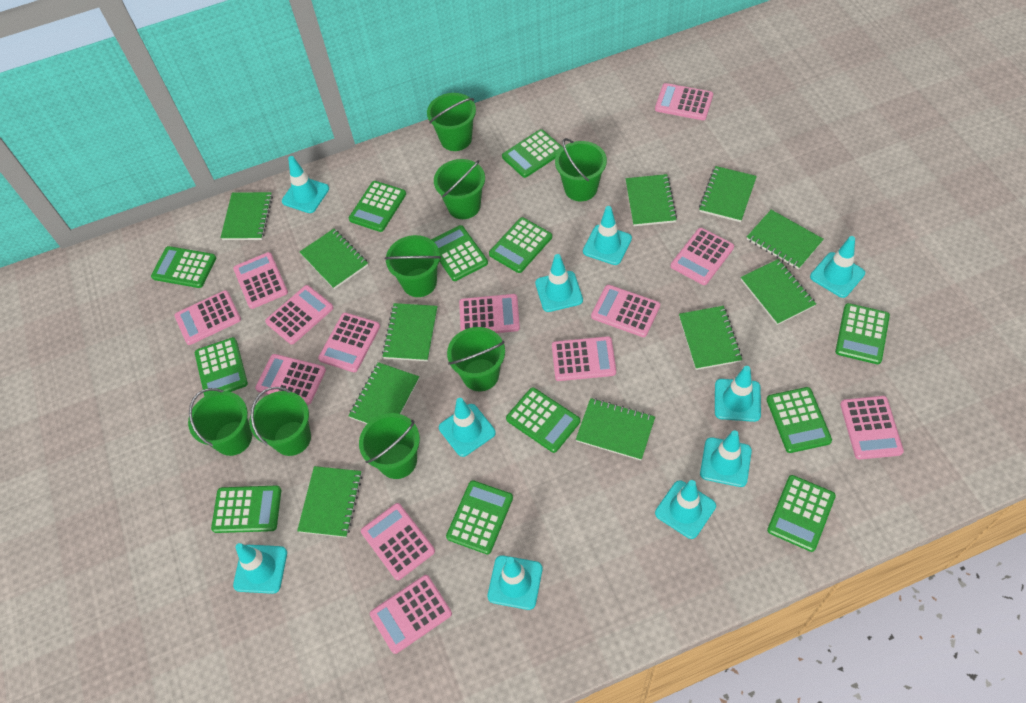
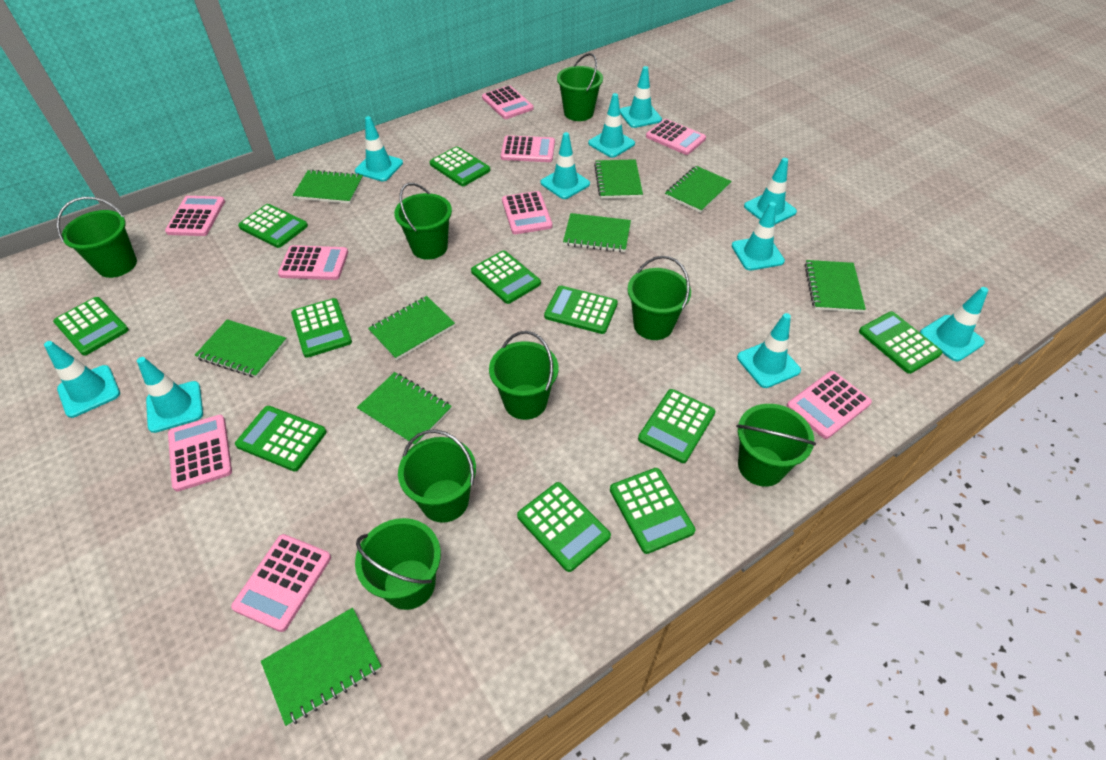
green calculator: [151,246,216,288] [195,337,248,396] [211,485,281,533] [349,181,406,232] [431,225,488,281] [446,480,513,554] [489,217,552,273] [502,129,562,178] [506,387,580,453] [767,387,832,453] [767,475,836,552] [835,303,890,364] = 12 -> [53,297,129,356] [235,406,327,471] [238,204,308,248] [291,298,352,358] [429,146,490,186] [471,250,541,304] [517,482,611,572] [544,286,618,334] [610,468,695,554] [638,389,716,463] [859,312,943,374] = 11
green notebook: [221,192,273,240] [297,466,363,538] [300,229,368,289] [348,362,419,424] [382,303,438,361] [576,398,655,460] [626,174,677,226] [679,306,742,370] [699,166,757,222] [741,259,816,325] [747,210,824,269] = 11 -> [195,319,287,378] [261,608,382,726] [293,169,363,204] [357,372,452,446] [368,296,455,360] [563,213,631,252] [594,159,643,199] [665,166,732,213] [805,260,866,313] = 9
pink calculator: [174,290,241,345] [233,252,288,309] [255,354,326,405] [265,285,333,344] [318,313,380,372] [361,503,435,580] [370,575,452,654] [459,294,520,333] [552,336,616,381] [591,285,660,337] [655,83,713,120] [671,228,734,285] [840,396,904,460] = 13 -> [165,196,225,236] [168,415,232,492] [231,534,331,632] [278,245,348,280] [482,85,534,119] [501,135,555,162] [502,191,552,234] [646,119,706,155] [787,371,872,439] = 9

